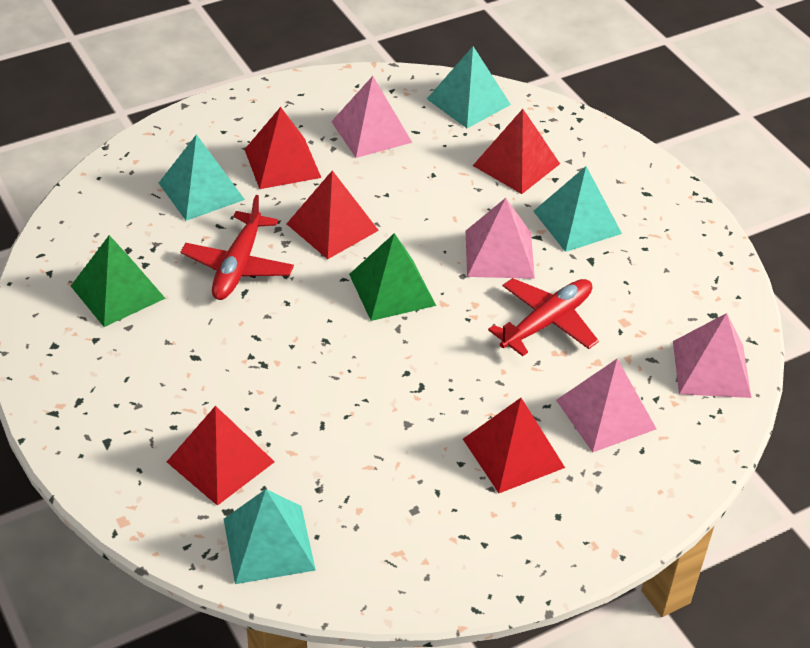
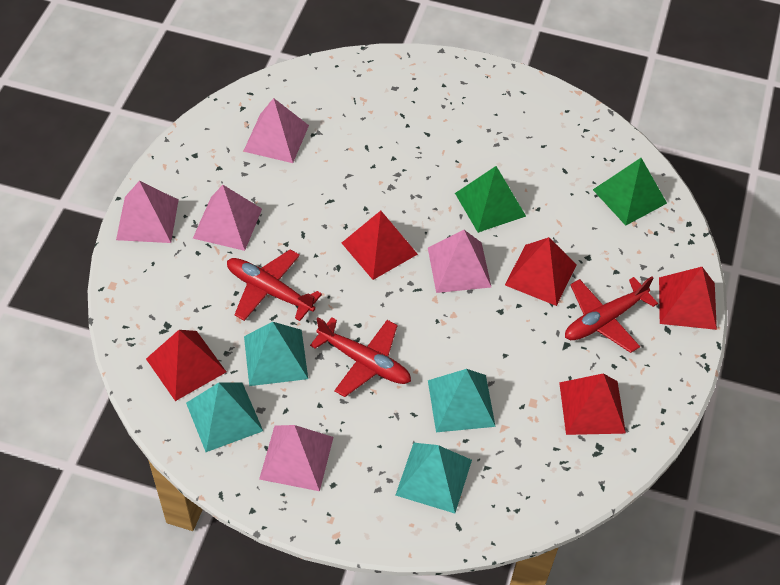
pink pyramid: [331,76,412,158] [466,198,535,279] [556,359,656,452] [673,313,751,398] = 4 -> [116,181,179,243] [193,185,262,251] [243,98,309,163] [259,425,333,491] [428,230,491,293] = 5
red plane: [181,195,294,300] [488,278,599,356] = 2 -> [227,249,322,321] [310,317,411,397] [565,276,658,353] = 3

